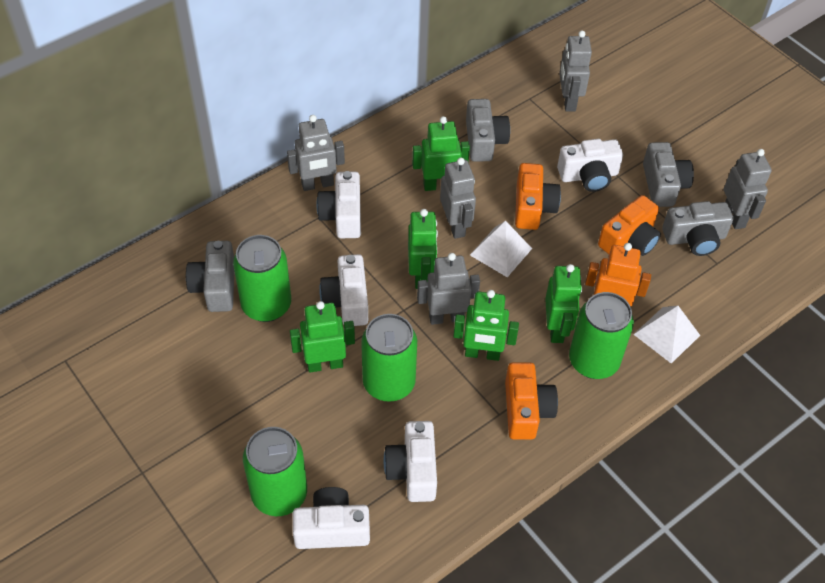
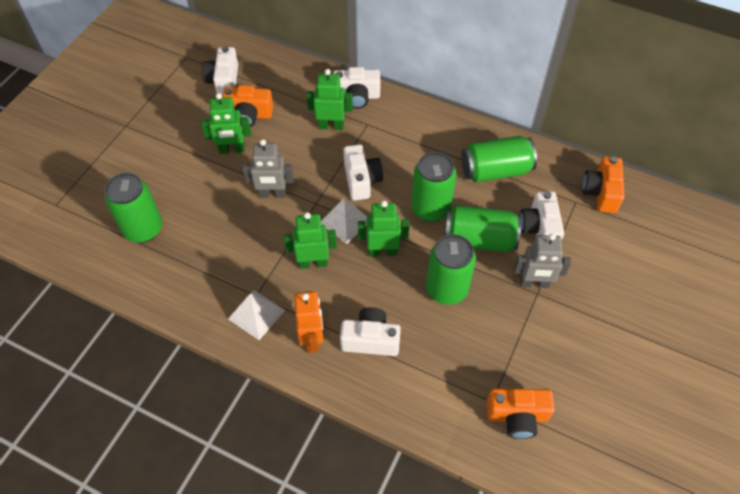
green can: [233,235,291,322] [243,427,307,516] [361,314,417,402] [569,292,634,379] = 4 -> [105,173,162,243] [411,152,457,222] [426,234,476,305] [444,205,522,252] [461,136,537,182] = 5
green robot: [290,301,355,373] [408,209,438,289] [412,116,470,191] [453,290,519,361] [545,264,582,343] = 5 -> [201,93,251,154] [284,212,337,269] [307,69,353,130] [358,200,409,257] = 4
grey camera: [186,241,235,312] [466,99,510,162] [643,142,694,207] [662,201,733,256] = 4 -> none = 0
grey robot: [287,115,345,191] [417,253,480,325] [440,157,476,239] [559,30,592,111] [724,149,772,229] = 5 -> [243,139,294,198] [514,233,571,288] = 2

